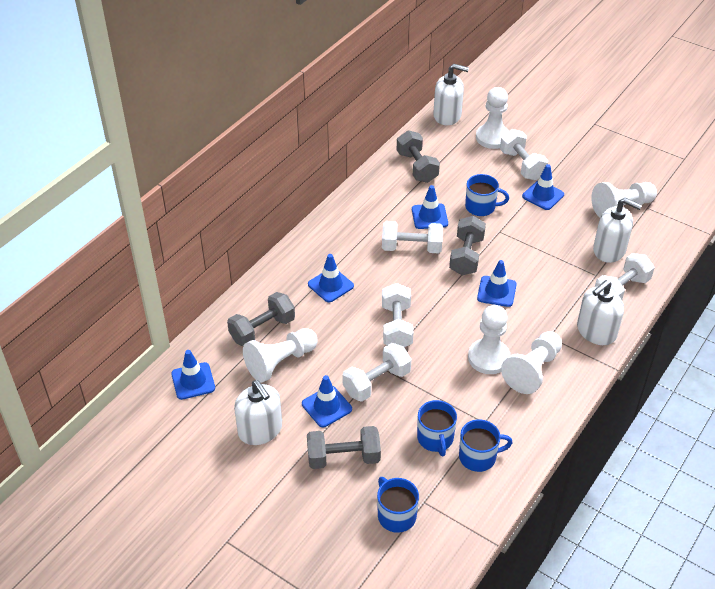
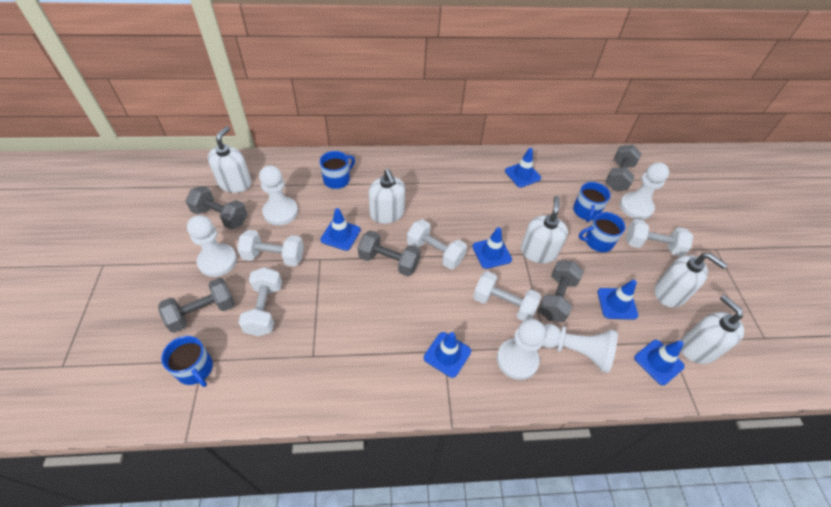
grey dumbbell: [227,292,295,346] [307,426,381,469] [397,130,440,183] [449,216,486,275] = 4 -> [158,278,235,333] [186,186,247,229] [358,231,420,276] [538,260,584,322] [606,145,641,191] = 5
white soap dispenser: [234,380,282,445] [433,64,469,125] [577,280,624,345] [593,198,642,263] = 4 -> [208,126,252,193] [368,169,405,224] [521,196,568,264] [655,253,727,308] [681,295,744,364] = 5

